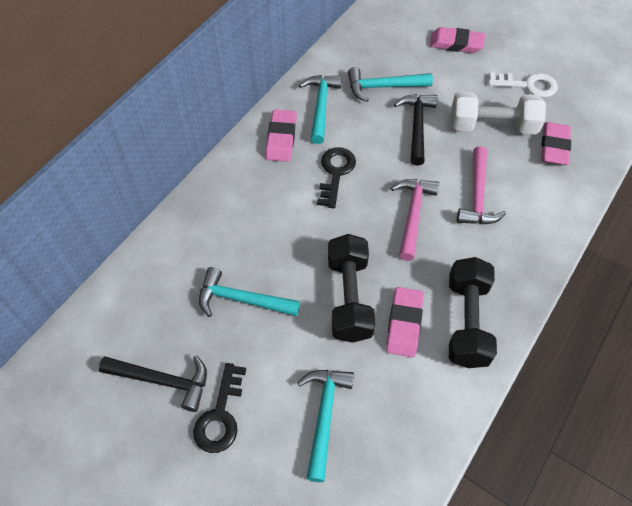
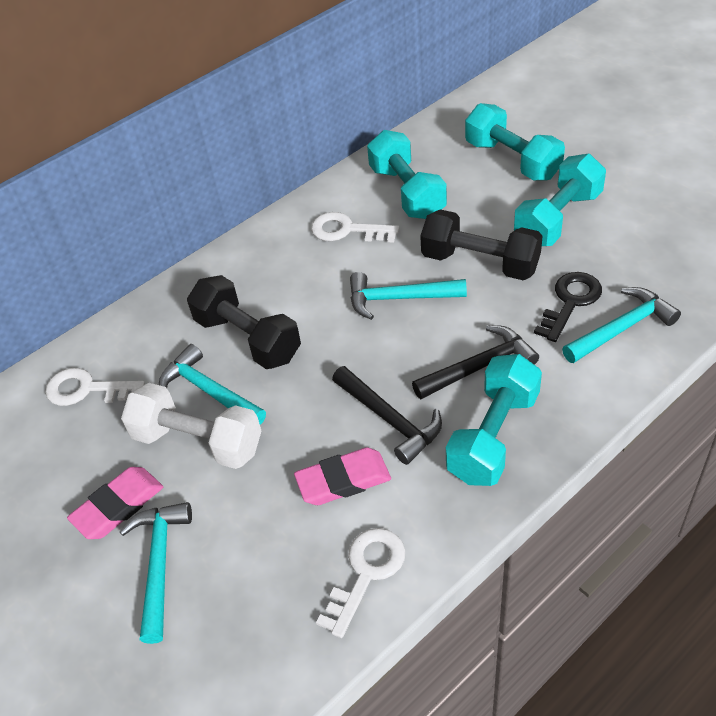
black key: [193,363,246,453] [317,147,356,208] = 2 -> [534,272,602,342] = 1
pink eraser: [266,110,297,162] [386,287,424,357] [430,27,485,53] [541,122,571,165] = 4 -> [67,467,163,539] [294,447,391,505] = 2
pink hammer: [391,179,439,261] [457,146,506,224] = 2 -> none = 0
turquoise dumbbell: none = 0 -> [367,130,447,219] [446,354,542,486] [465,103,565,180] [514,154,606,246] = 4
white key: [488,72,558,98] = 1 -> [45,368,145,406] [311,212,399,243] [316,528,405,638] = 3

